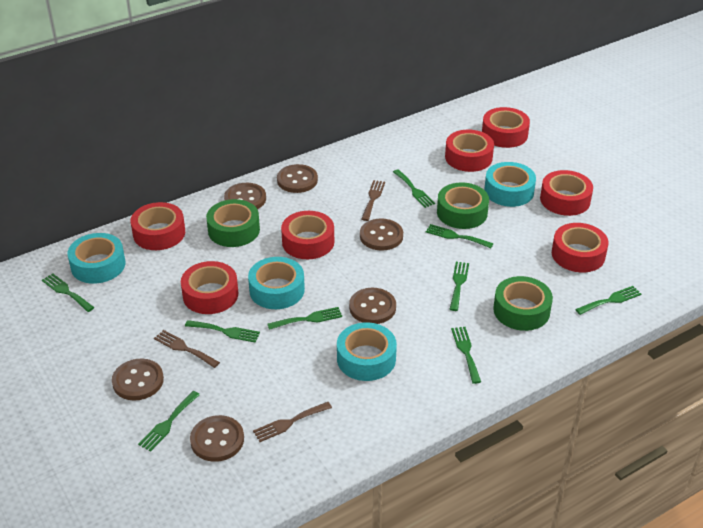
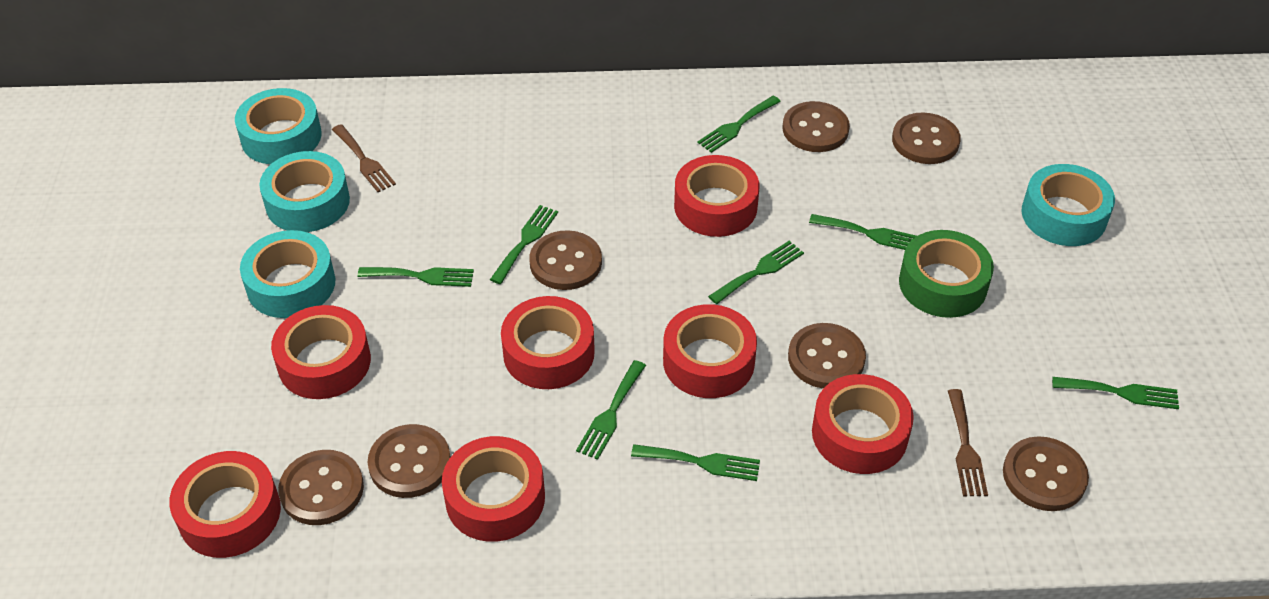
brown button: [112,359,164,401] [190,415,244,462] [224,183,266,209] [277,164,318,193] [349,288,396,324] [360,219,403,251] = 6 -> [278,450,364,525] [368,424,451,498] [529,230,602,290] [783,101,850,152] [788,323,866,389] [892,113,961,164] [1003,436,1089,511] = 7
brown fork: [154,330,220,368] [253,402,332,442] [362,180,385,221] = 3 -> [332,124,396,192] [948,389,988,496] = 2
green fork: [42,273,94,312] [138,391,200,451] [185,320,260,343] [267,307,342,330] [393,169,435,208] [426,224,493,248] [450,262,469,311] [451,327,481,384] [575,286,642,315] = 9 -> [358,267,474,287] [490,205,558,284] [576,360,646,460] [631,444,760,481] [697,96,781,153] [708,241,804,304] [809,214,917,250] [1052,377,1179,409] = 8
green tape: [206,199,260,247] [437,182,489,229] [493,276,553,331] = 3 -> [899,230,994,318] = 1

